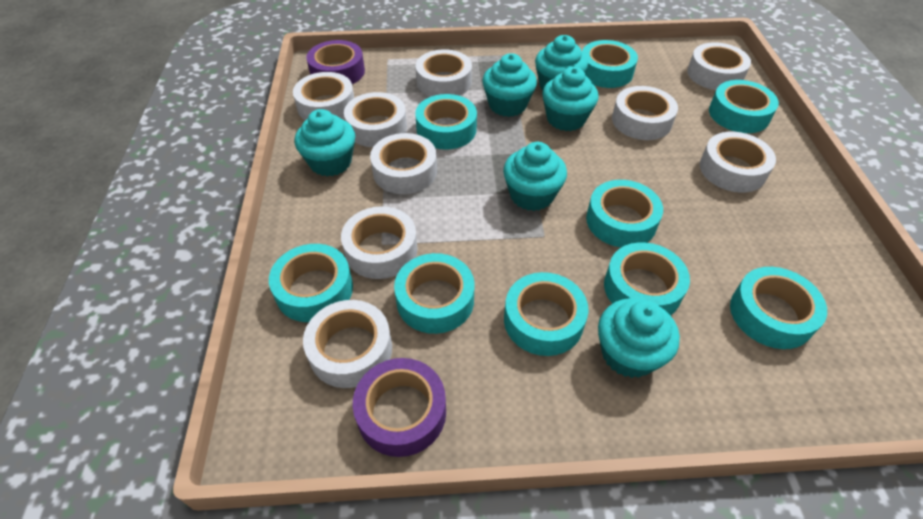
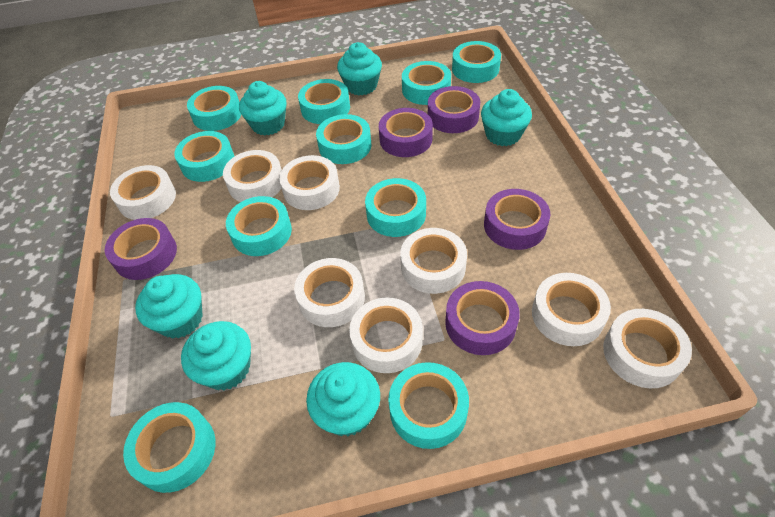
purple tape: [307,40,365,84] [353,358,446,457] = 2 -> [105,218,177,280] [379,108,433,157] [428,86,480,133] [445,281,520,355] [484,189,550,250] = 5
turquoise tape: [269,244,353,322] [394,253,475,334] [415,94,477,150] [504,272,589,356] [582,40,638,88] [586,180,663,247] [604,242,690,315] [709,80,779,133] [730,267,827,349] = 9 -> [123,402,216,493] [174,131,234,182] [187,86,241,131] [226,196,292,256] [298,79,350,124] [316,114,372,164] [365,178,426,237] [388,362,469,449] [402,61,451,105] [452,41,501,83] = 10
white tape: [293,72,354,120] [303,300,392,388] [341,206,418,279] [344,92,407,147] [370,133,437,194] [416,49,472,97] [612,86,678,140] [687,42,751,90] [700,132,776,193] = 9 -> [110,165,176,220] [223,150,282,202] [279,155,340,210] [294,258,365,327] [349,298,423,373] [400,228,467,294] [532,273,611,346] [603,309,692,388] = 8

